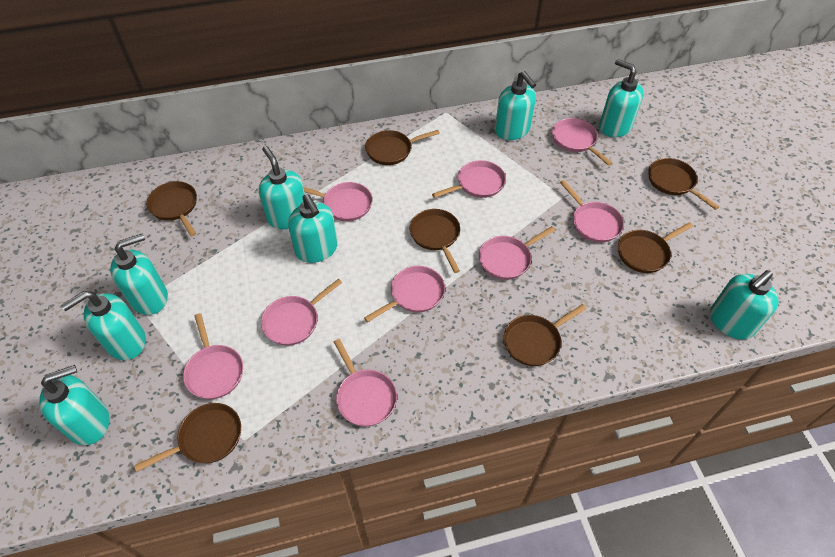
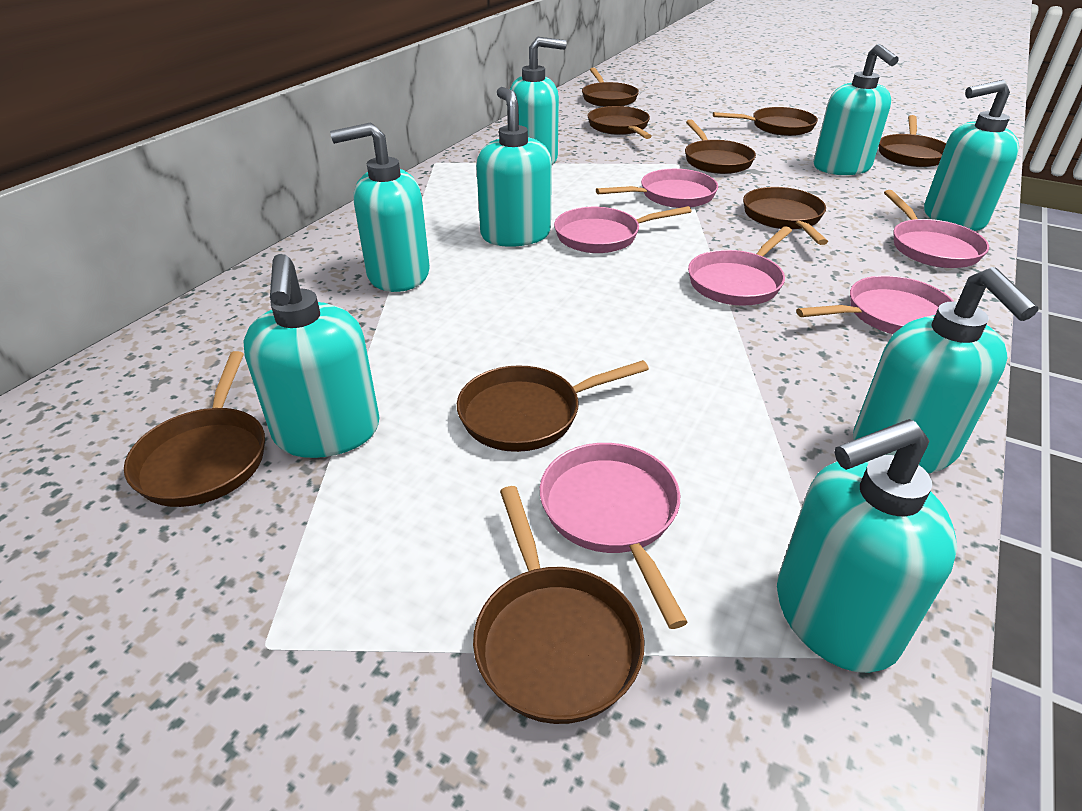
brown pan: [134,403,241,472] [146,181,197,236] [365,130,440,165] [409,209,460,273] [504,304,586,366] [618,222,693,273] [648,158,719,210] = 7 -> [124,351,265,507] [457,360,649,452] [473,486,645,724] [582,68,639,107] [588,106,652,139] [685,120,756,174] [713,107,818,136] [743,187,828,245] [879,115,946,167] = 9
pink pan: [183,313,243,399] [261,279,342,346] [303,182,372,221] [334,339,397,426] [364,266,445,322] [432,160,506,198] [479,226,555,280] [552,118,612,166] [560,180,624,243] = 9 -> [540,443,688,629] [554,206,692,253] [596,169,718,208] [688,226,792,306] [796,276,953,334] [884,190,989,268] = 6

